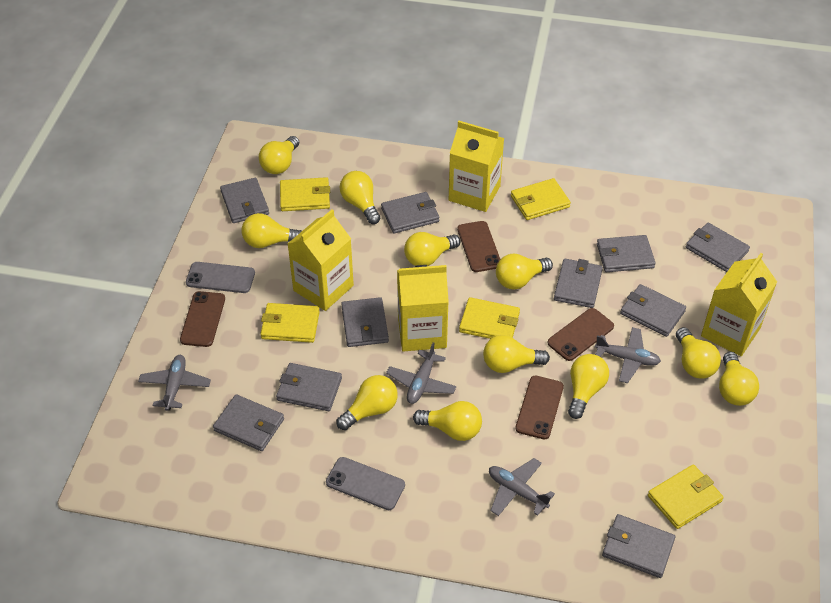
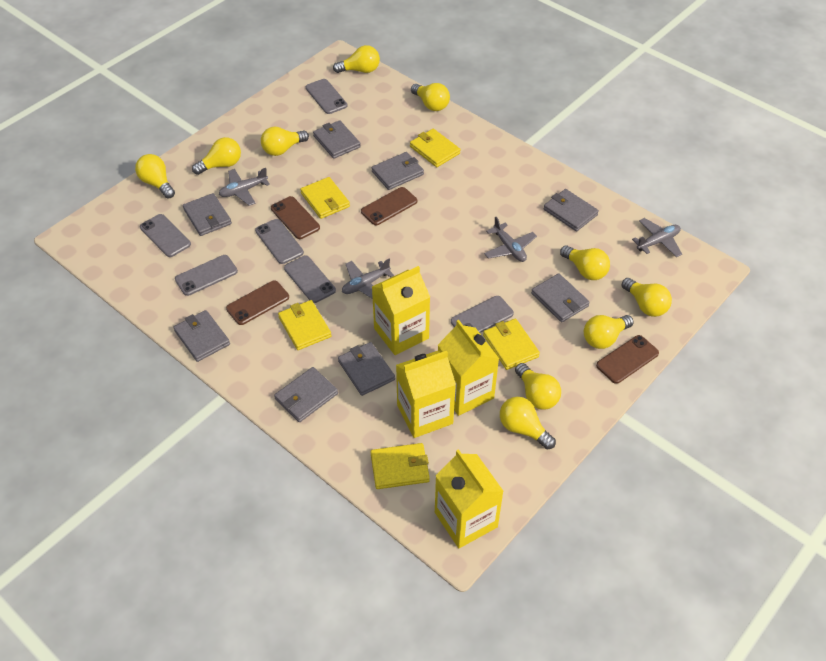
grey phone: [186,262,255,293] [326,457,405,510] = 2 -> [140,214,191,257] [175,255,238,296] [255,219,304,264] [284,255,336,303] [306,79,347,114] [451,296,514,333] = 6
grey wallet: [213,394,284,451] [220,178,269,223] [276,363,342,411] [341,297,389,347] [381,192,440,233] [554,259,603,308] [597,235,656,272] [602,514,675,578] [620,284,686,337] [686,223,750,272] = 10 -> [173,310,230,362] [183,193,232,236] [274,367,338,422] [313,120,361,159] [338,342,395,396] [372,152,424,190] [531,273,590,322] [543,189,599,231] = 8
yellow light bulb: [242,213,302,248] [259,136,299,174] [336,375,397,430] [340,171,380,224] [404,232,460,266] [413,401,482,441] [483,335,550,373] [496,254,553,289] [568,354,609,419] [676,327,721,379] [719,352,759,406] = 11 -> [135,154,175,198] [192,137,241,175] [261,127,309,156] [333,45,380,73] [411,83,450,111] [500,397,556,449] [515,363,561,410] [560,245,610,280] [584,315,634,349] [622,278,672,317] = 10

